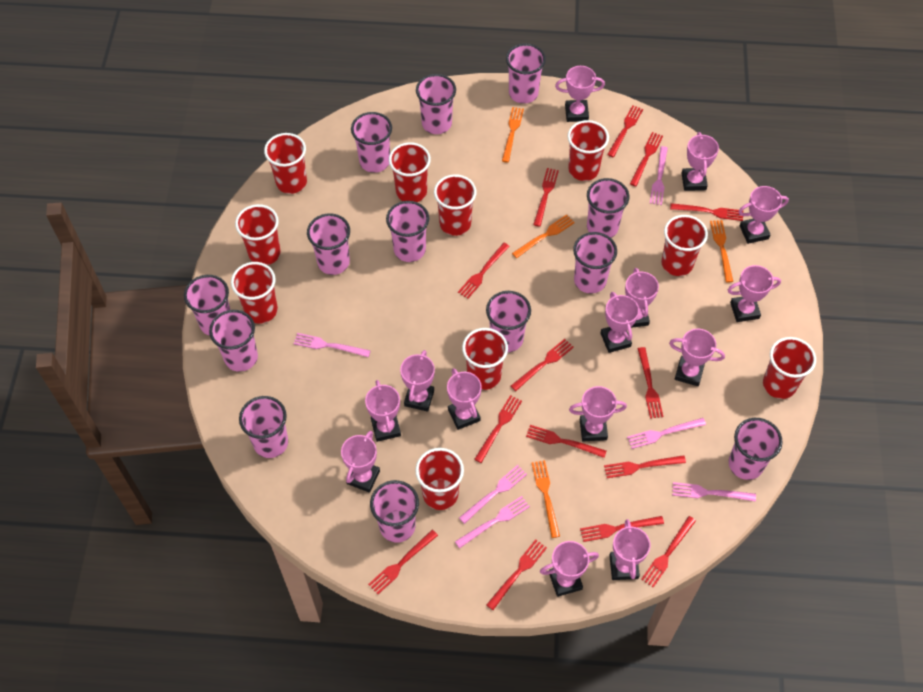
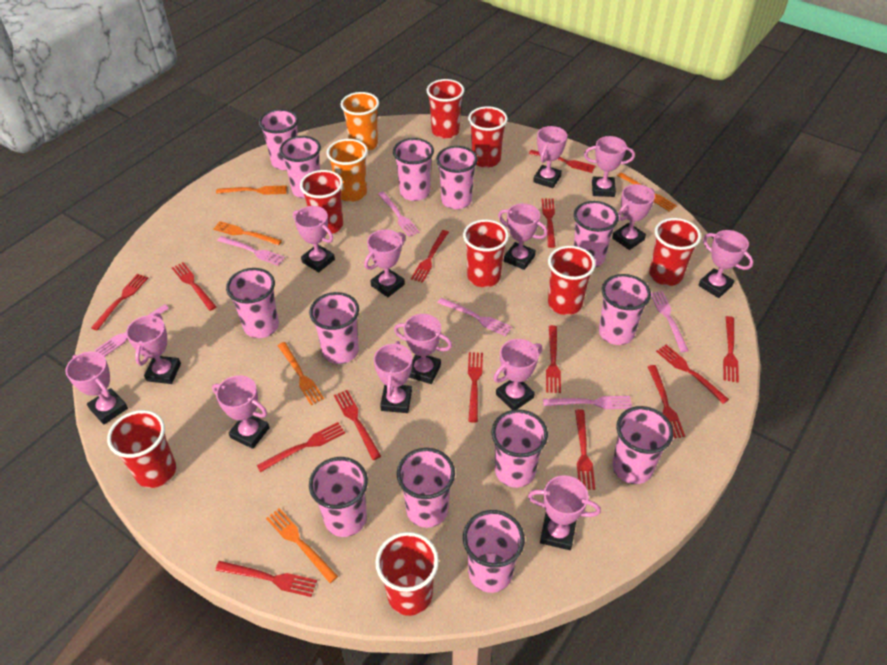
orange cup: none = 0 -> [326,139,368,202] [341,92,379,151] = 2
orange fork: [502,107,524,163] [512,215,575,258] [531,460,560,538] [710,220,733,282] = 4 -> [213,221,282,245] [216,185,287,195] [266,508,338,583] [278,342,324,405] [617,172,677,212] = 5
red cup: [231,262,278,323] [235,204,281,265] [264,133,307,194] [389,142,431,202] [415,448,464,510] [434,174,476,236] [462,328,508,390] [568,120,609,181] [661,215,708,276] [763,337,816,399] = 10 -> [107,410,176,488] [300,170,343,235] [375,532,439,616] [427,79,464,139] [463,219,509,287] [468,106,508,168] [548,246,596,315] [649,218,701,286] = 8

